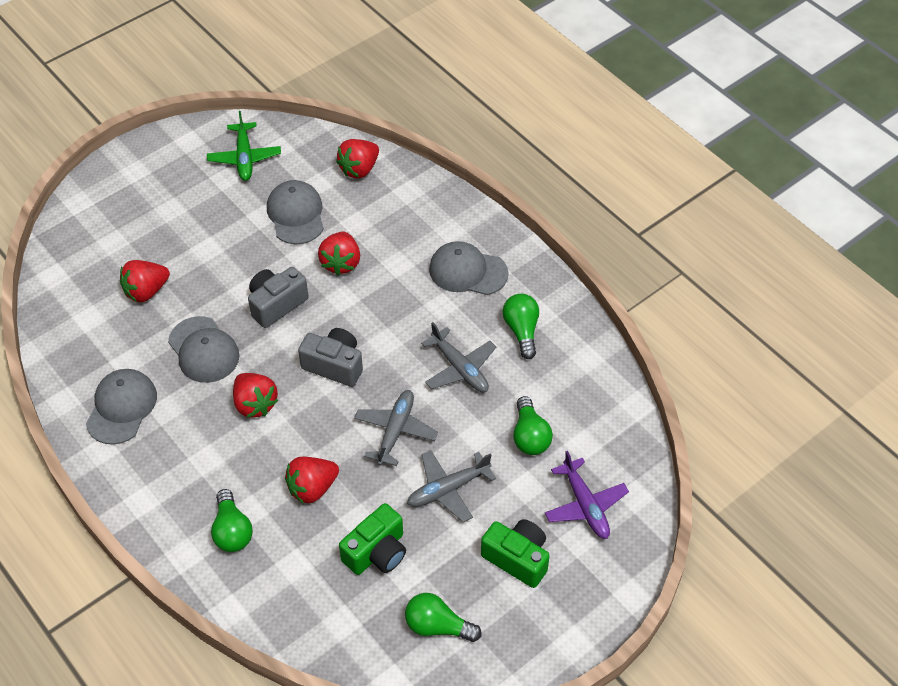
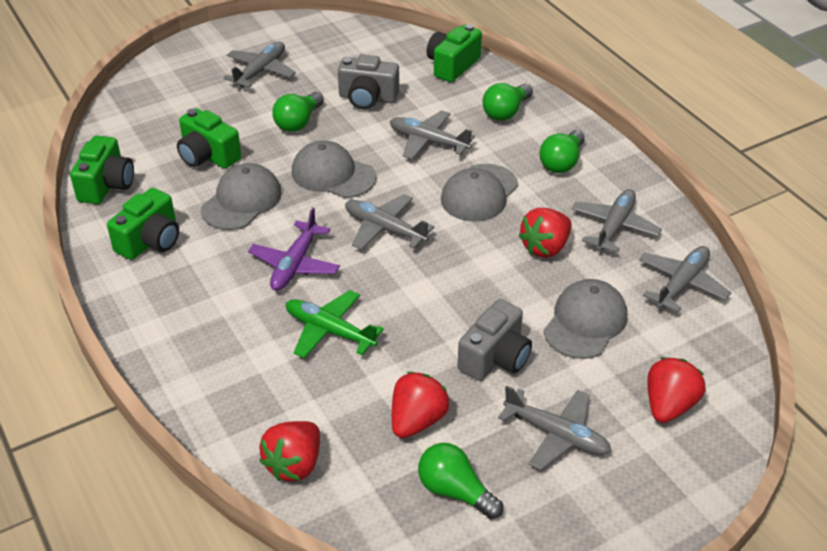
green camera: [339,503,406,575] [481,519,550,588] = 2 -> [70,135,134,204] [107,188,179,260] [177,108,241,169] [426,24,482,82] = 4
grey plane: [354,390,438,466] [407,450,496,522] [421,322,496,393] = 3 -> [223,42,296,88] [345,194,434,250] [390,110,475,160] [498,385,611,470] [571,189,662,253] [639,246,731,313] = 6
red strawberry: [120,260,170,302] [233,373,279,418] [285,457,339,504] [318,232,360,275] [336,139,379,179] = 5 -> [259,421,320,481] [392,372,449,438] [518,208,572,258] [648,357,706,423] = 4

